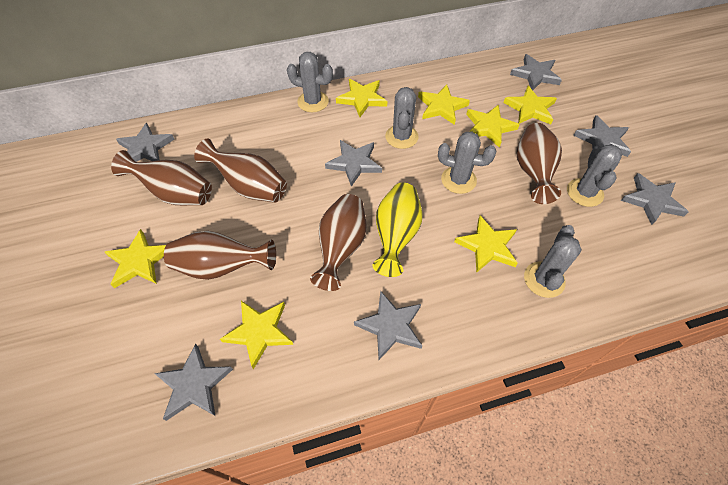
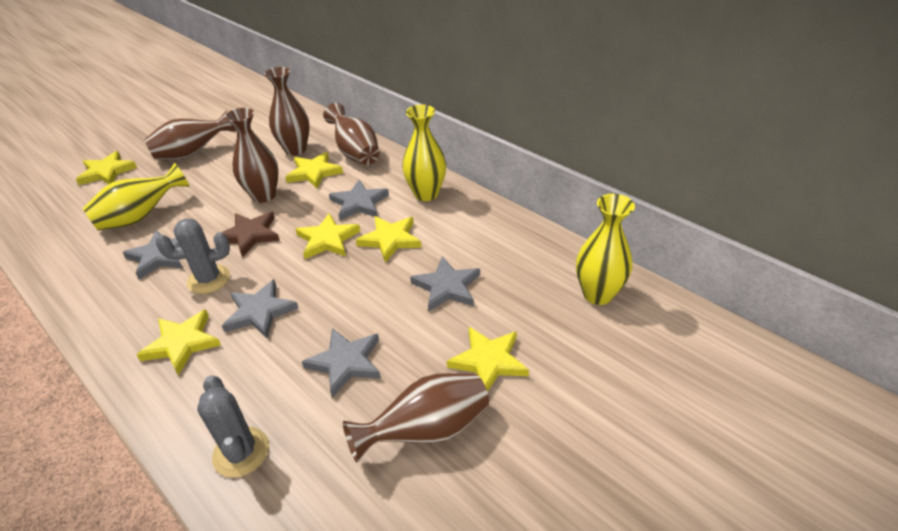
brown star: none = 0 -> [214,212,280,257] = 1
grey cactus: [287,52,333,112] [385,87,419,149] [438,131,496,194] [524,225,582,298] [567,144,622,207] = 5 -> [156,219,230,294] [197,375,269,478] = 2
grey star: [116,123,175,162] [154,344,233,421] [325,140,382,187] [354,290,422,360] [510,54,562,90] [573,115,631,157] [621,173,688,225] = 7 -> [122,230,183,280] [222,279,299,339] [302,328,381,398] [329,180,389,220] [410,256,480,311] = 5
yellow star: [105,229,166,288] [220,301,293,369] [336,79,387,117] [418,85,470,125] [454,216,518,273] [466,105,520,148] [504,86,557,125] = 7 -> [76,151,137,185] [137,309,221,375] [285,152,343,189] [295,213,360,259] [356,216,421,263] [447,327,529,392] = 6
yellow vase: [373,183,422,277] = 1 -> [83,163,189,230] [402,105,446,201] [576,194,635,305] = 3

